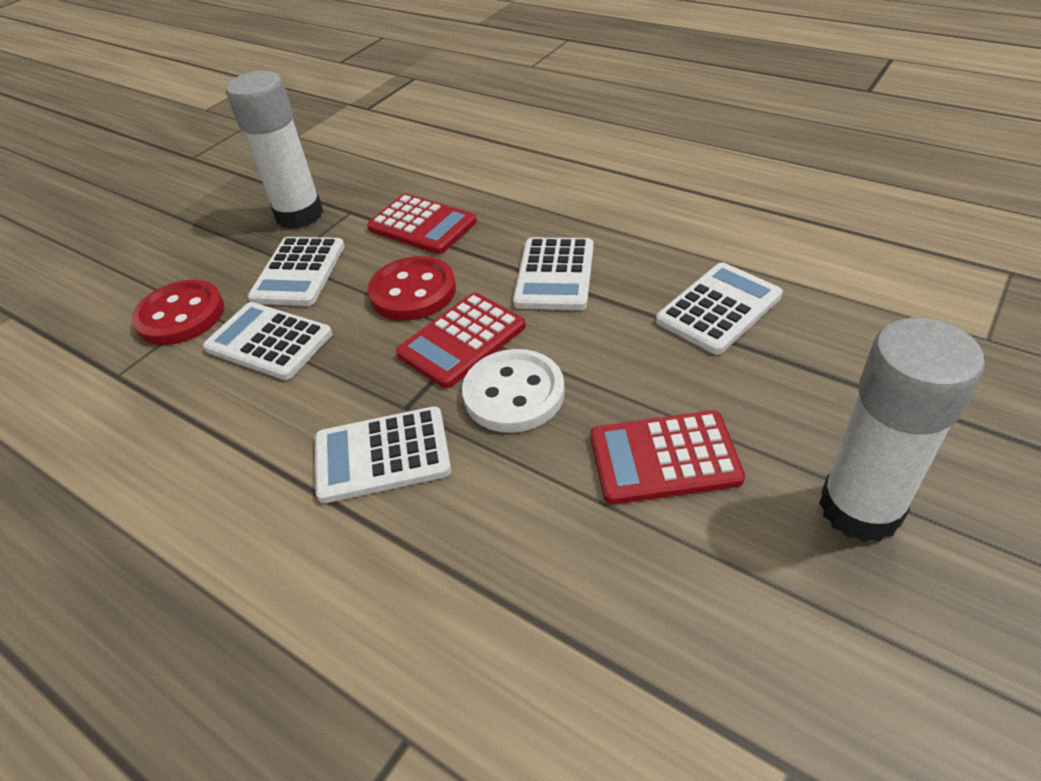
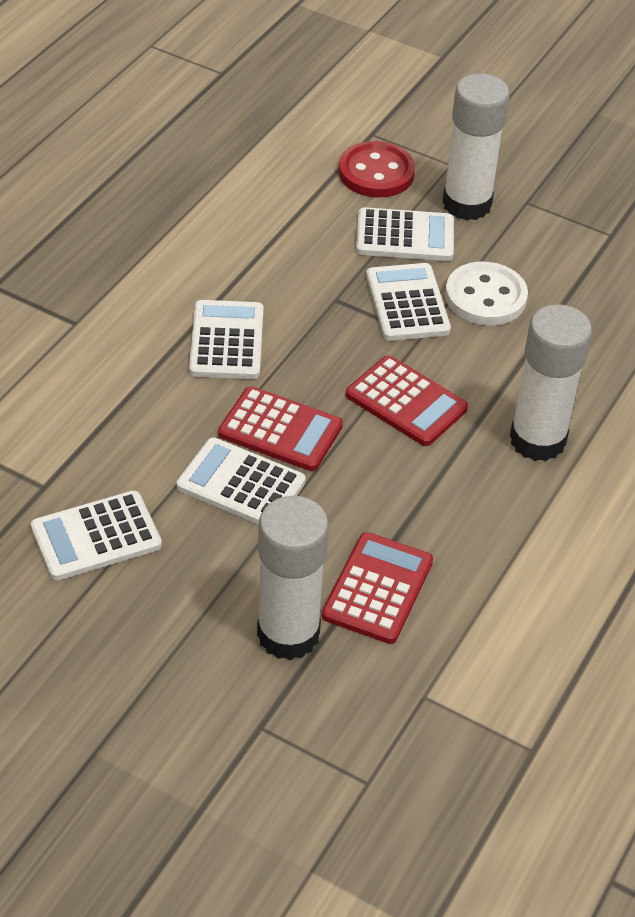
red button: [132,280,224,345] [368,256,456,320] = 2 -> [338,141,415,197] = 1
white glue stick: [226,71,323,229] [819,318,985,542] = 2 -> [257,496,329,660] [442,73,510,221] [510,304,592,461] = 3

